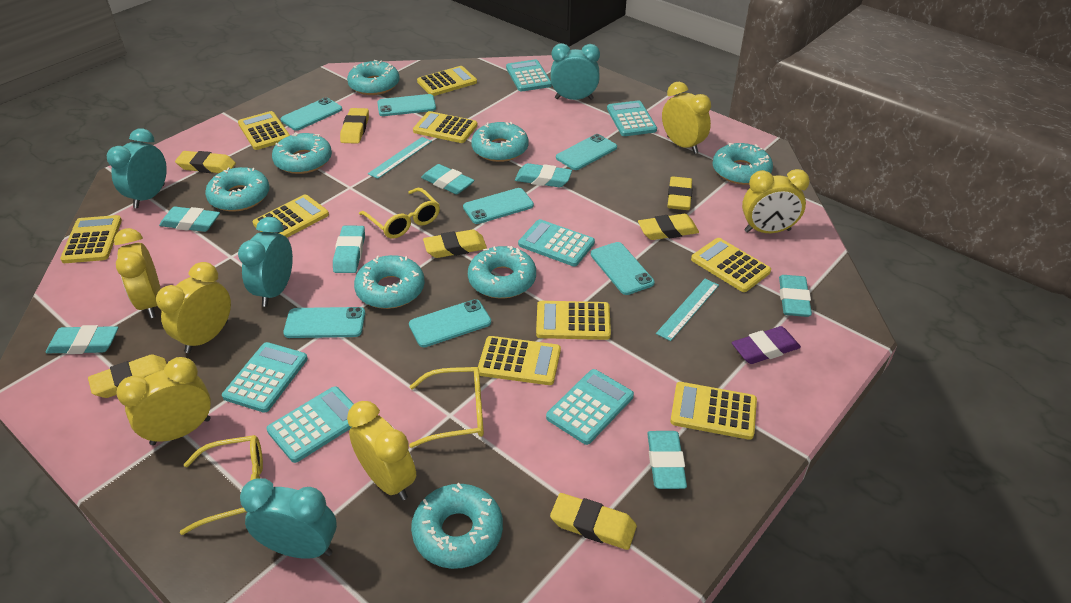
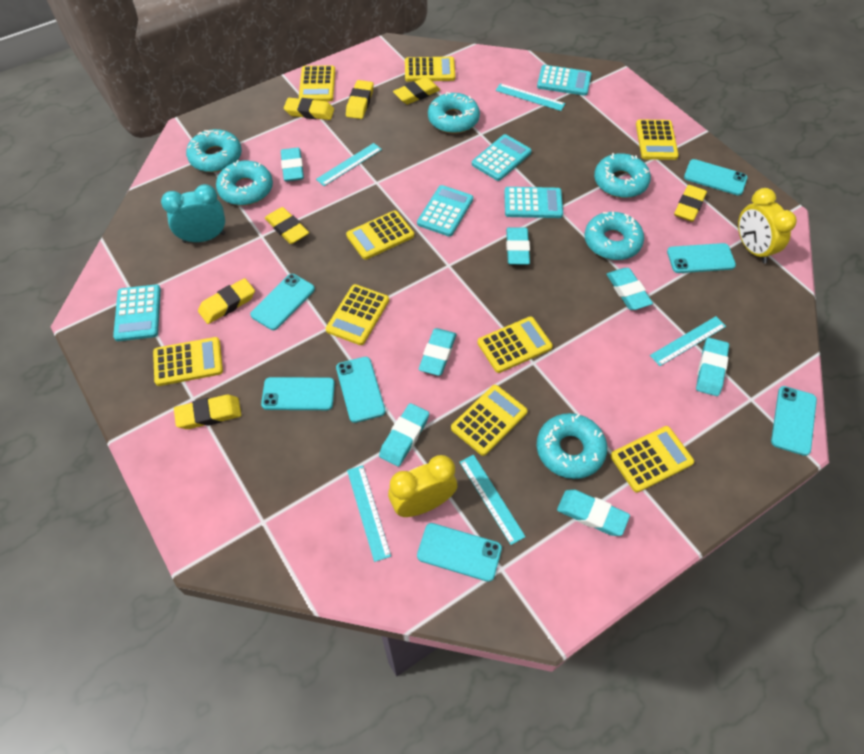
purple eraser: [732,326,801,364] = 1 -> none = 0
turquoise calculator: [222,342,308,413] [266,386,354,463] [506,59,552,92] [518,219,595,266] [546,369,634,445] [607,100,657,136] = 6 -> [113,284,161,341] [417,185,473,237] [472,134,532,181] [504,187,563,218] [537,65,591,96] = 5
turquoise clock: [107,128,167,208] [238,217,293,307] [240,478,337,559] [551,43,600,100] = 4 -> [161,184,225,243] = 1
turquoise donut: [205,167,270,212] [272,132,332,174] [347,60,400,95] [354,255,425,309] [411,483,503,569] [468,246,536,298] [471,122,529,162] [712,143,773,185] = 8 -> [186,129,242,172] [216,160,273,205] [428,92,480,134] [537,413,607,479] [585,212,644,260] [594,153,651,198] = 6
turquoise ruler: [368,137,432,179] [656,279,719,341] = 2 -> [316,143,382,186] [347,465,391,562] [460,455,526,545] [496,83,565,111] [650,316,726,366] = 5
yellow clock: [114,228,161,318] [116,357,211,445] [156,262,231,353] [347,401,416,500] [662,82,711,154] [742,169,810,233] = 6 -> [388,455,457,517] [738,188,797,263] = 2
yellow glasses: [180,435,263,535] [359,188,440,239] [409,367,484,448] = 3 -> none = 0

